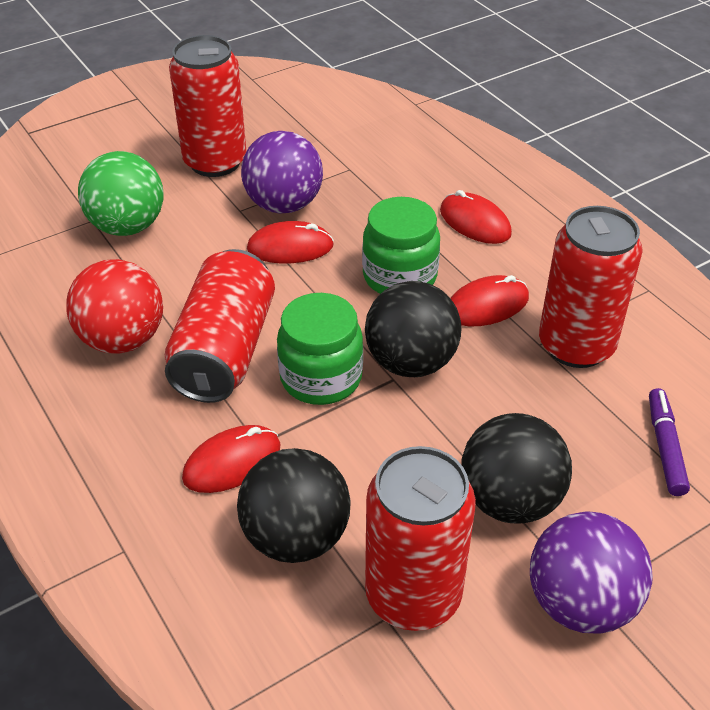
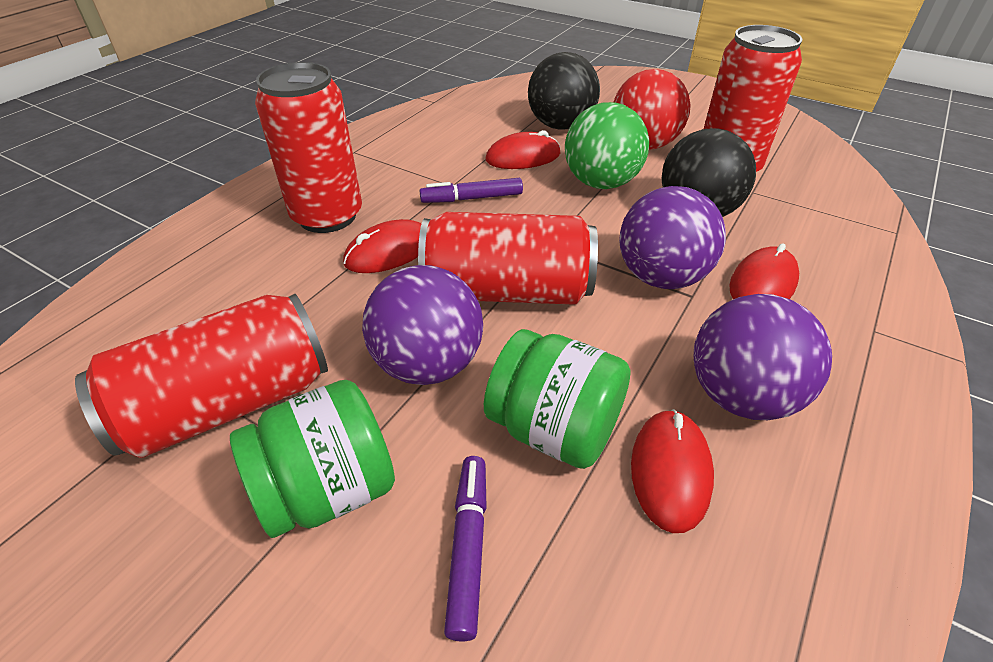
black ball: [237,448,351,563] [365,281,461,377] [461,413,572,524] = 3 -> [528,52,600,130] [662,128,756,217] = 2
purple ball: [241,131,323,214] [530,511,653,634] = 2 -> [362,265,483,385] [619,186,726,289] [694,294,832,420] = 3
purple marker: [649,388,690,496] = 1 -> [420,178,523,203] [444,456,487,642] = 2

